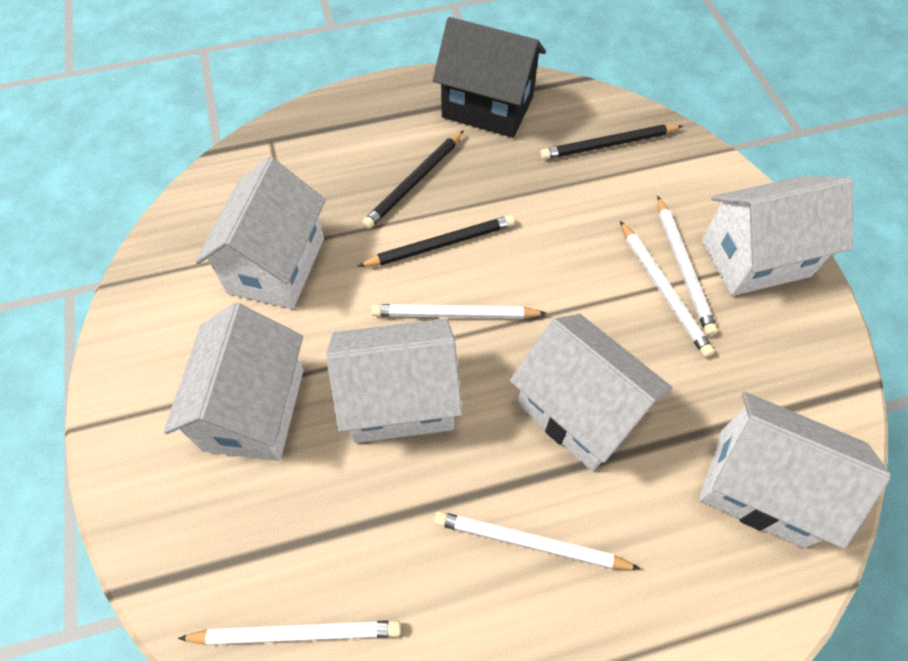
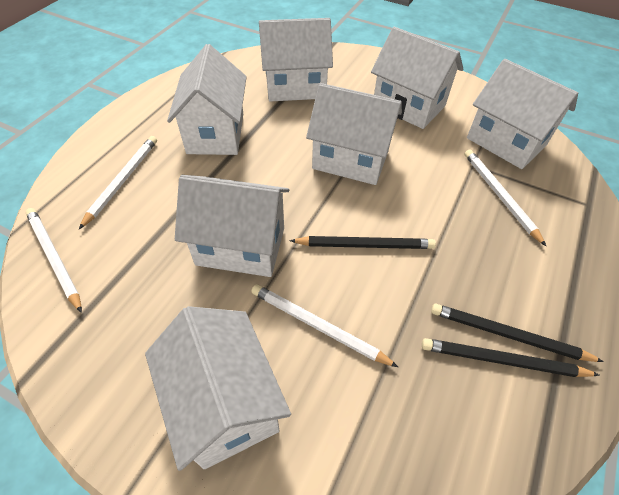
black house: [433,17,546,138] = 1 -> none = 0
white house: [163,303,303,461] [195,157,326,309] [326,318,462,443] [510,314,673,471] [699,392,891,549] [701,176,853,296] = 6 -> [145,306,291,471] [167,44,247,155] [175,175,289,277] [259,18,333,102] [306,83,402,185] [371,27,463,129] [467,59,578,169] = 7
white pencil: [178,620,401,645] [371,304,546,319] [434,511,641,570] [620,221,715,357] [657,196,718,336] = 5 -> [25,208,82,313] [79,136,157,229] [251,284,398,367] [465,149,546,246] = 4

